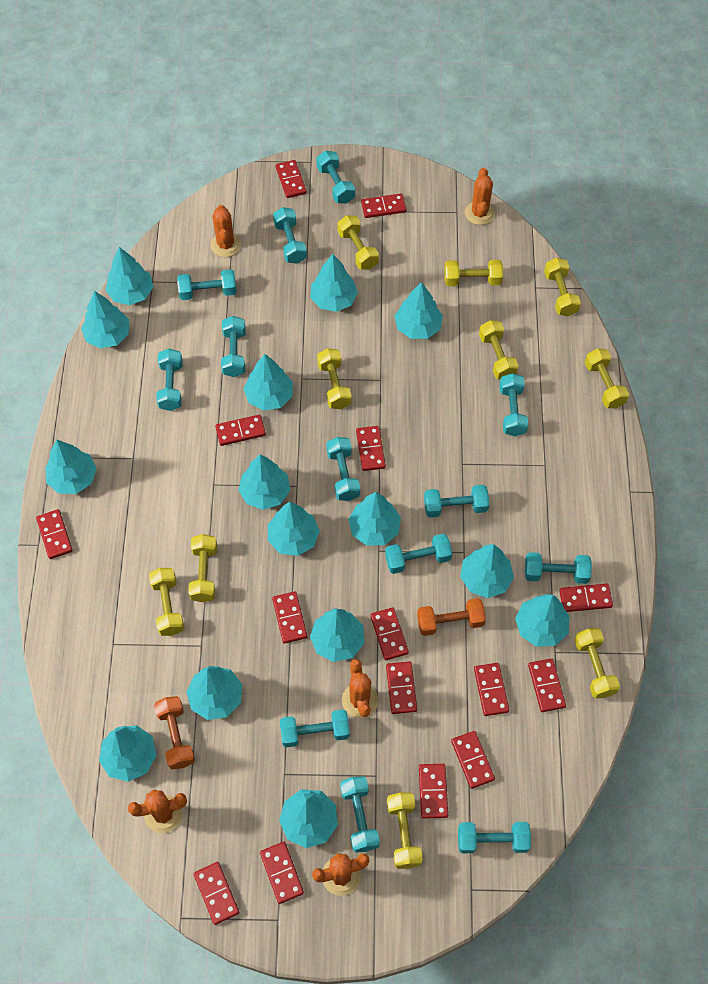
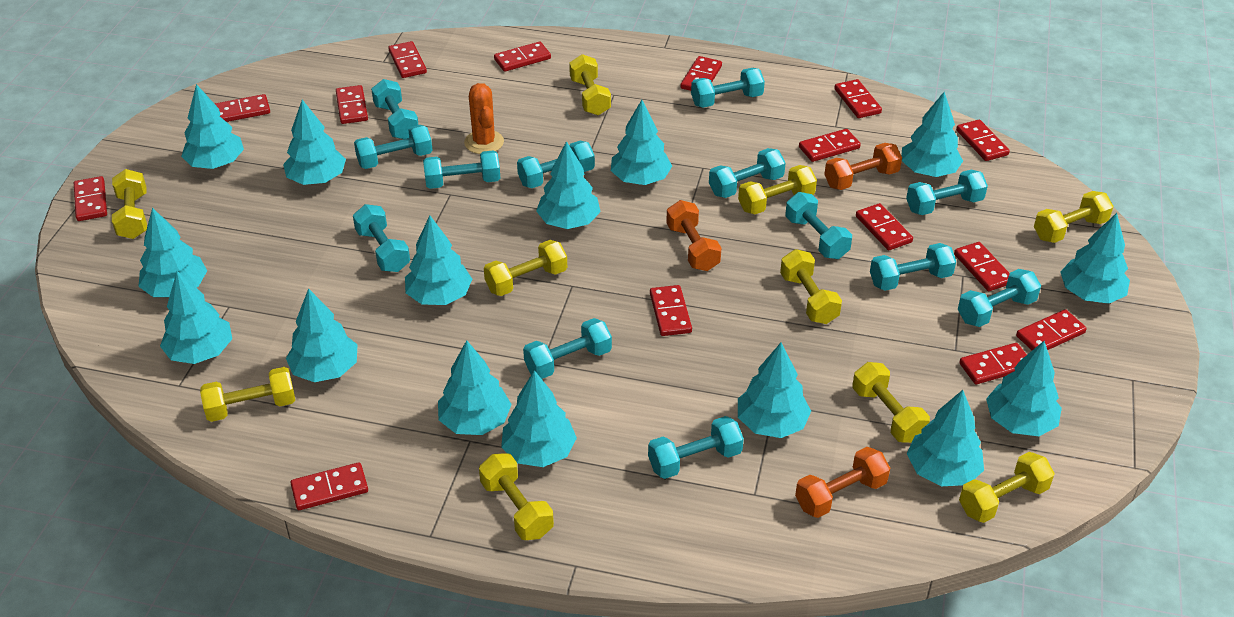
orange cactus: [128,790,187,833] [210,205,241,257] [312,853,370,896] [342,659,379,718] [465,168,495,225] = 5 -> [464,83,504,154] = 1
orange dumbbell: [154,696,195,769] [417,598,486,636] = 2 -> [666,200,721,271] [795,447,890,518] [824,143,902,190] = 3

